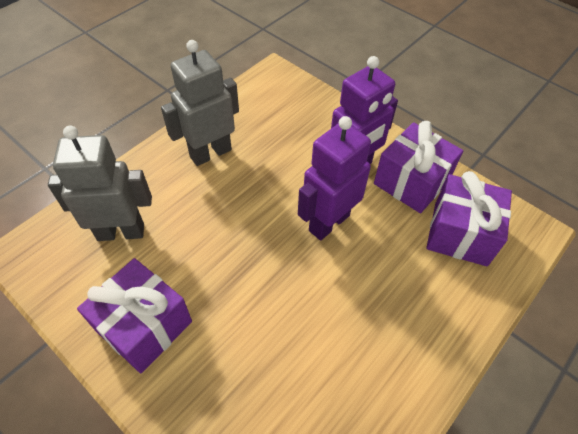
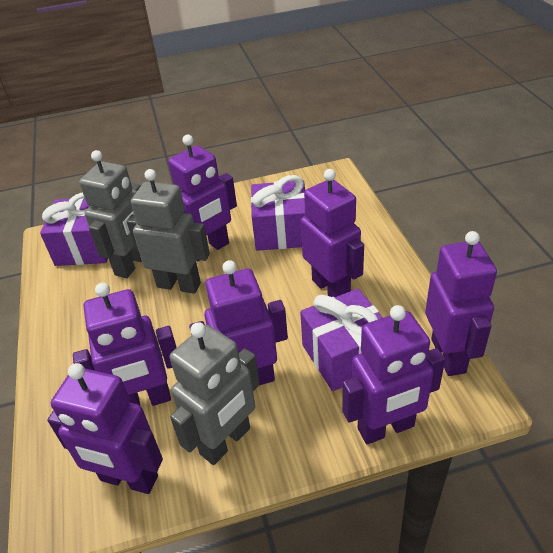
grey robot: [48,126,152,241] [161,40,239,166] = 2 -> [79,150,142,278] [127,169,210,294] [170,322,260,465] = 3
purple robot: [298,116,371,241] [331,56,398,164] = 2 -> [48,363,163,494] [73,283,177,406] [168,135,237,261] [189,260,288,385] [301,169,364,297] [342,305,445,444] [425,231,497,376] = 7

